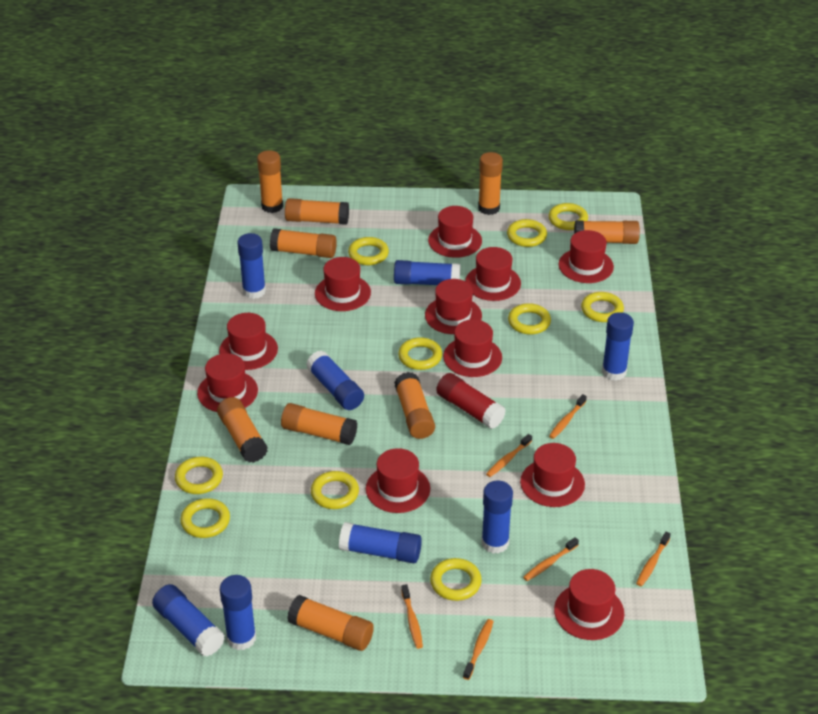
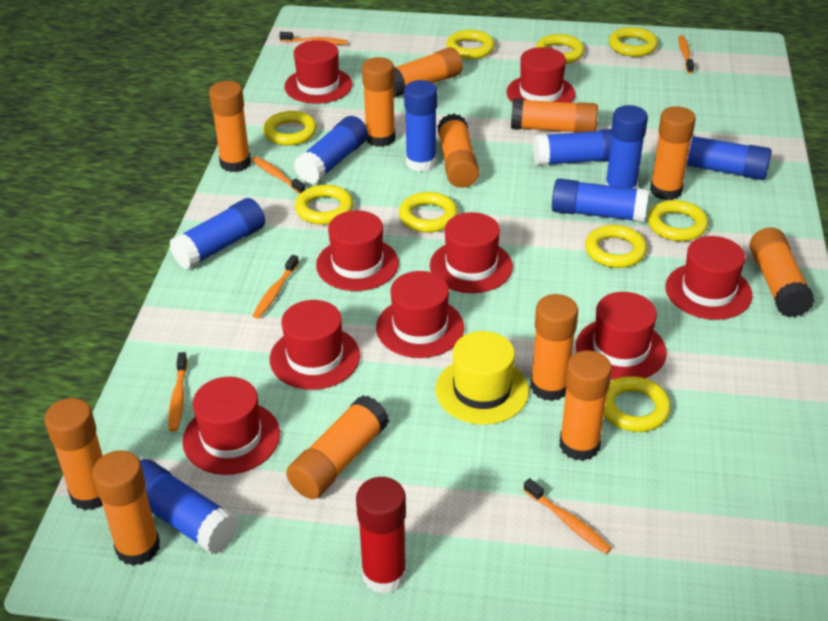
orange glue stick: [217,397,268,463] [257,150,283,213] [270,228,337,258] [281,403,357,445] [285,198,349,225] [287,595,374,651] [394,372,435,439] [478,152,503,215] [574,221,640,244] = 9 -> [45,398,103,511] [92,450,160,566] [209,81,251,172] [286,395,389,499] [362,57,395,147] [393,47,463,98] [437,114,479,188] [511,98,598,133] [530,294,578,401] [559,350,612,461] [650,106,696,200] [750,227,815,317] = 12
red hat: [197,353,258,412] [219,313,278,370] [315,257,371,311] [366,448,430,513] [425,279,482,334] [428,206,482,258] [443,319,502,377] [465,247,521,301] [520,443,585,507] [554,569,624,640] [559,230,614,283] = 11 -> [182,377,280,475] [270,300,360,390] [284,40,352,104] [316,210,399,291] [376,271,464,358] [430,212,513,293] [506,47,575,103] [576,292,667,380] [665,236,752,320] = 9
yellow hat: none = 0 -> [435,331,529,425] = 1
yellow ring: [175,457,223,494] [180,498,230,538] [311,471,359,509] [348,237,389,265] [398,337,442,370] [430,558,482,601] [507,219,547,247] [508,303,551,335] [549,203,588,230] [581,292,624,322] = 10 -> [263,111,317,146] [295,185,353,225] [399,192,458,232] [446,30,495,59] [535,34,585,64] [585,225,647,268] [604,376,671,432] [609,27,658,57] [648,200,708,241] = 9

